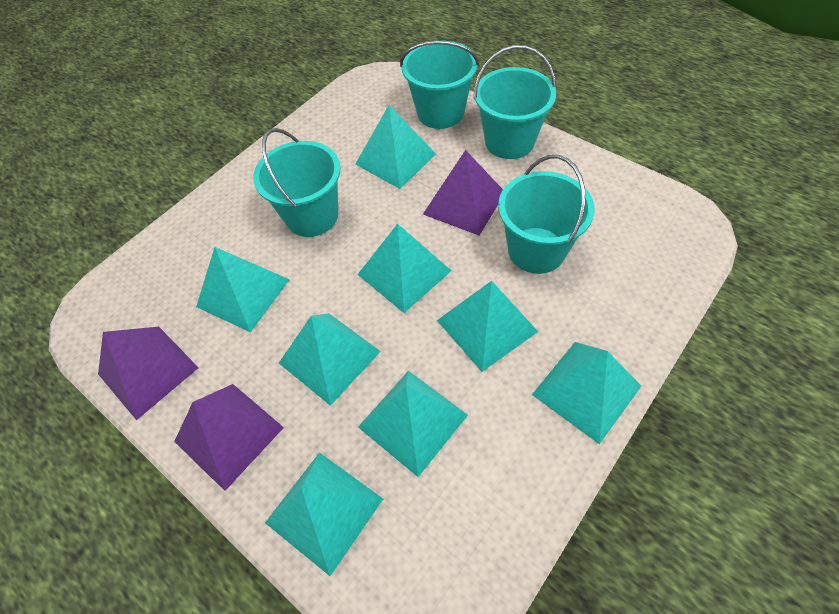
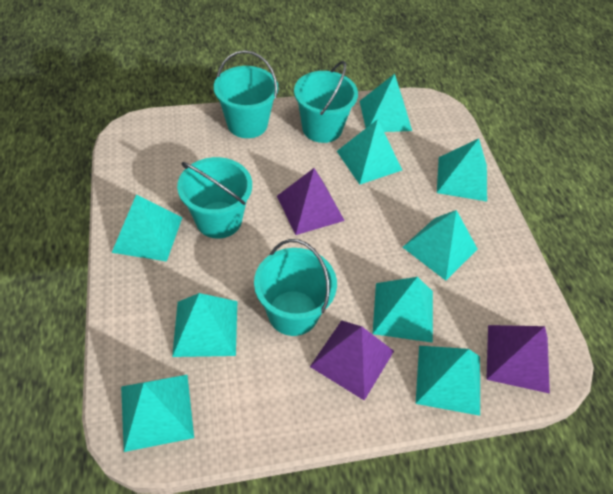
turquoise pyramid: [196,247,290,332] [265,452,383,576] [279,313,381,406] [356,105,436,189] [357,224,451,313] [358,371,468,477] [437,281,538,372] [532,342,641,444] = 8 -> [112,194,182,262] [121,375,194,452] [172,293,237,357] [337,119,402,185] [359,74,412,132] [373,277,433,343] [403,210,477,281] [416,346,480,416] [437,138,487,202] = 9

